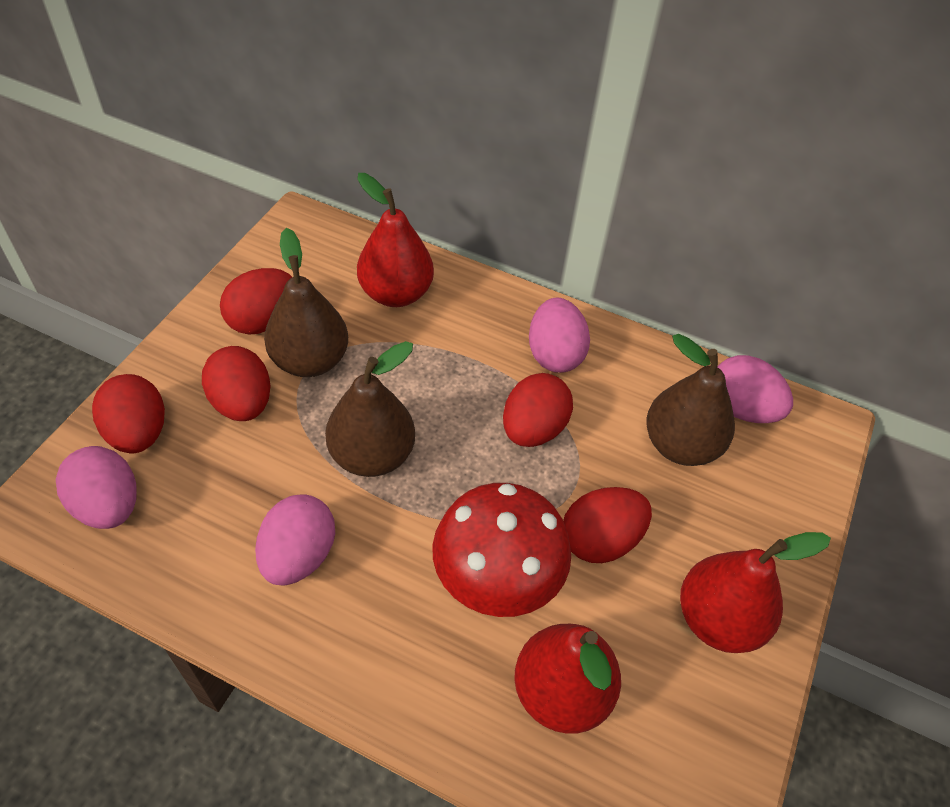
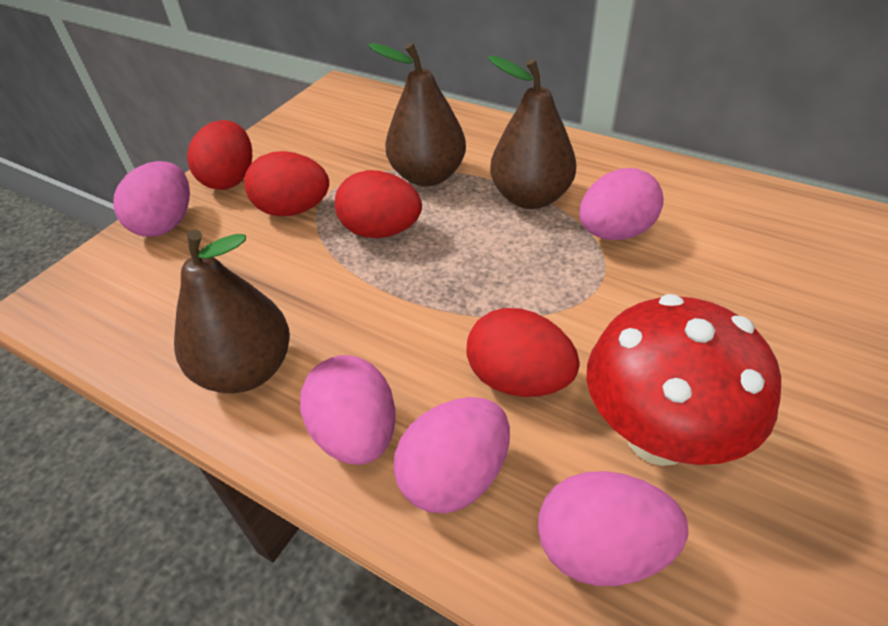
pink egg: [56,446,137,529] [255,494,335,586] [529,298,590,373] [717,355,793,423] = 4 -> [114,161,190,237] [300,355,396,465] [394,397,510,513] [538,471,688,586] [580,168,664,240] = 5
red egg: [92,374,165,453] [202,346,270,421] [220,268,292,335] [503,373,573,447] [563,487,652,563] = 5 -> [187,120,252,190] [244,151,329,216] [335,170,422,238] [467,308,580,397] = 4
red pear: [357,173,434,307] [514,624,621,734] [680,532,831,653] = 3 -> none = 0

